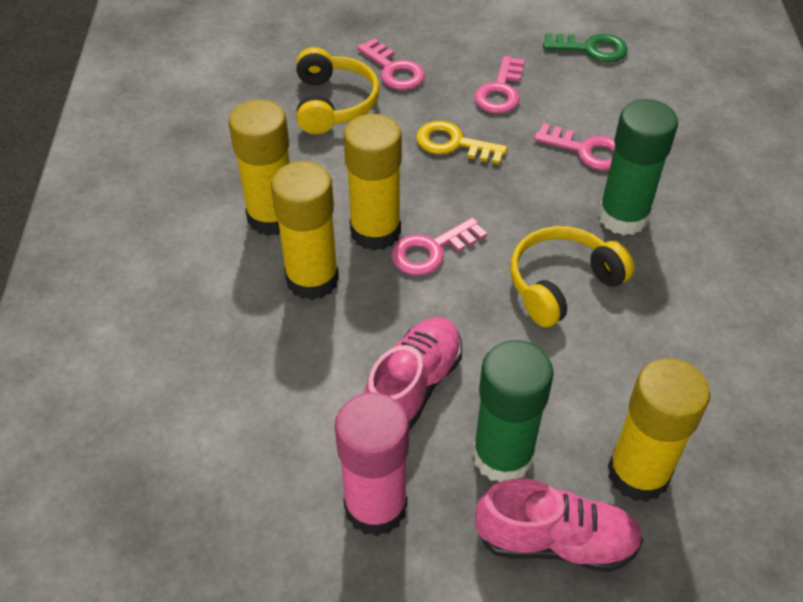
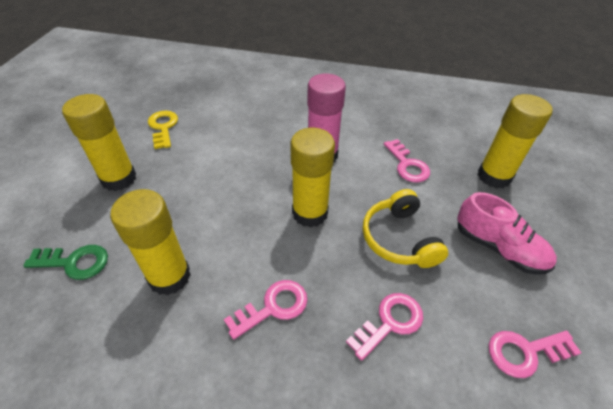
green glue stick: [472,340,554,482] [598,99,678,236] = 2 -> none = 0
pink shoe: [364,317,462,431] [475,479,643,572] = 2 -> [457,192,557,275] = 1
yellow headphones: [296,47,380,134] [510,226,634,327] = 2 -> [363,189,448,268] = 1

